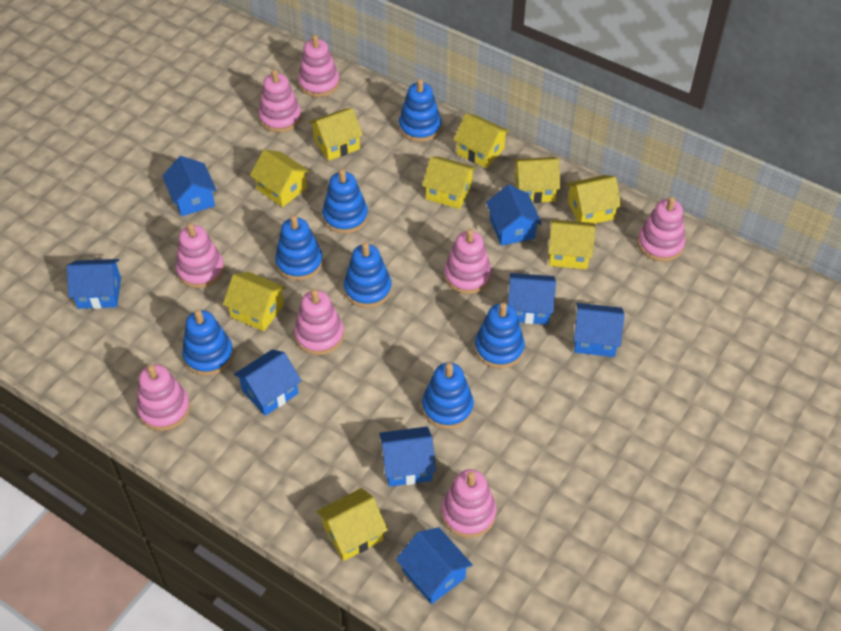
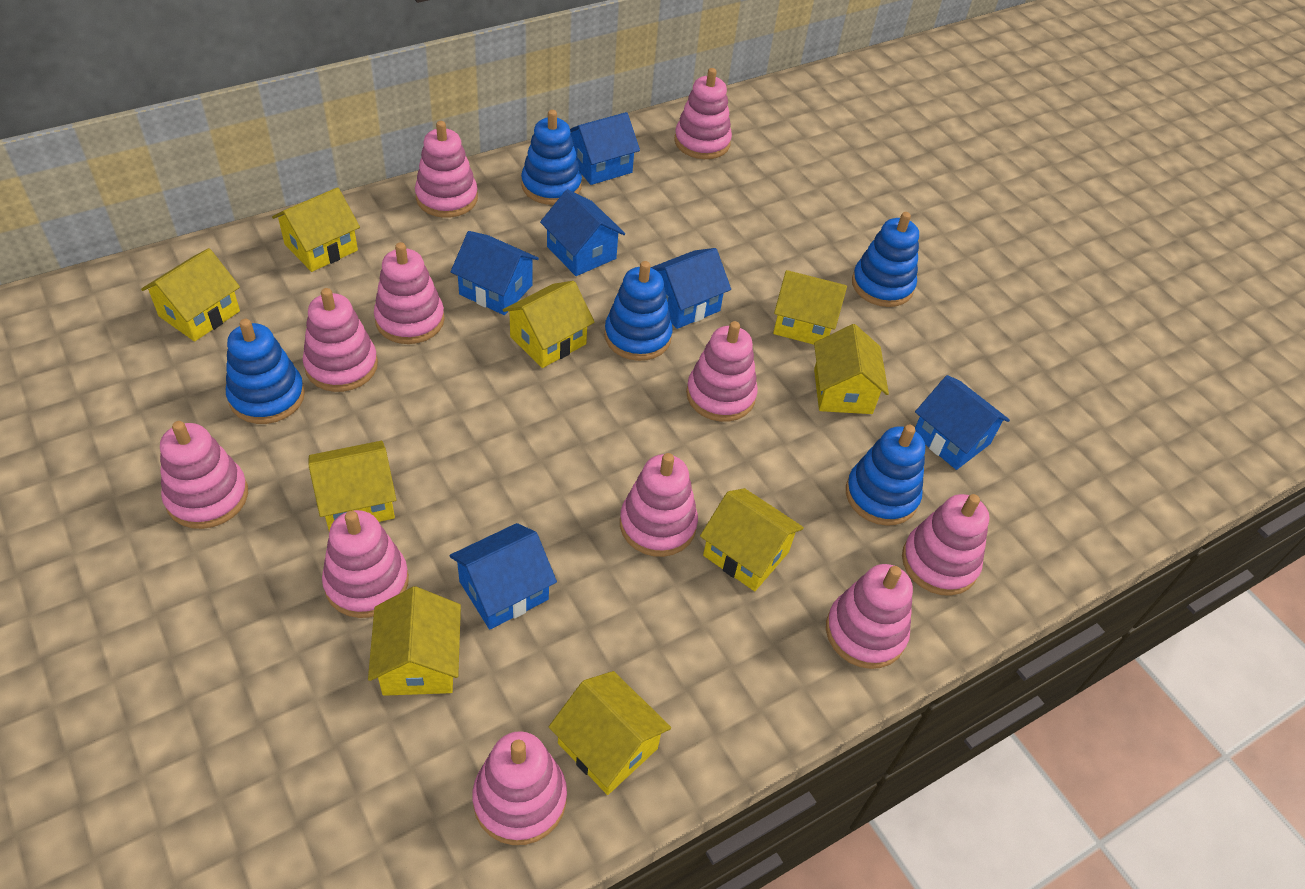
blue house: [67,259,121,309] [162,156,217,216] [234,349,301,416] [379,427,436,487] [396,527,473,604] [486,185,542,246] [508,273,556,325] [574,303,625,357] = 8 -> [449,523,557,630] [451,231,539,315] [540,189,625,276] [570,112,640,185] [650,248,731,329] [915,375,1010,470] = 6
blue stacking toy: [182,310,234,376] [275,215,323,281] [322,169,368,234] [344,242,392,308] [399,79,441,142] [422,363,474,429] [475,303,525,368] = 7 -> [226,319,305,424] [521,110,582,205] [604,261,673,361] [846,424,925,526] [852,212,919,307] = 5
pink stacking toy: [137,364,190,431] [176,223,224,288] [258,69,301,133] [294,289,344,355] [298,35,340,97] [441,469,496,538] [444,229,492,294] [637,197,685,262] = 8 -> [160,421,248,529] [303,288,378,392] [322,510,409,618] [374,242,445,344] [415,121,478,218] [472,731,567,845] [620,453,698,557] [674,68,732,159] [686,321,758,422] [826,564,913,669] [902,494,989,596] = 11

